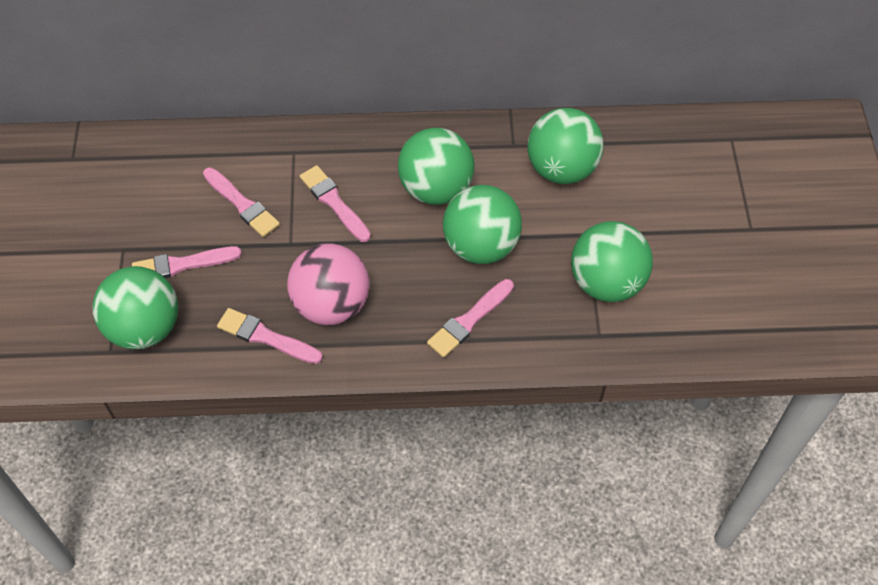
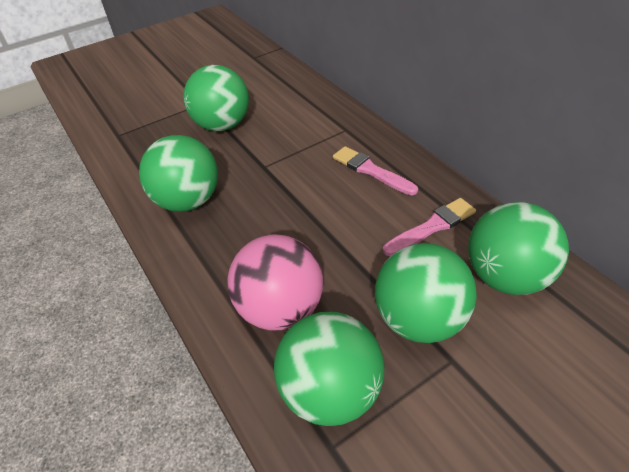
pink brush: [132,246,242,278] [203,167,280,237] [217,308,323,364] [300,165,371,242] [427,279,514,358] = 5 -> [333,146,418,195] [383,198,476,256] = 2

